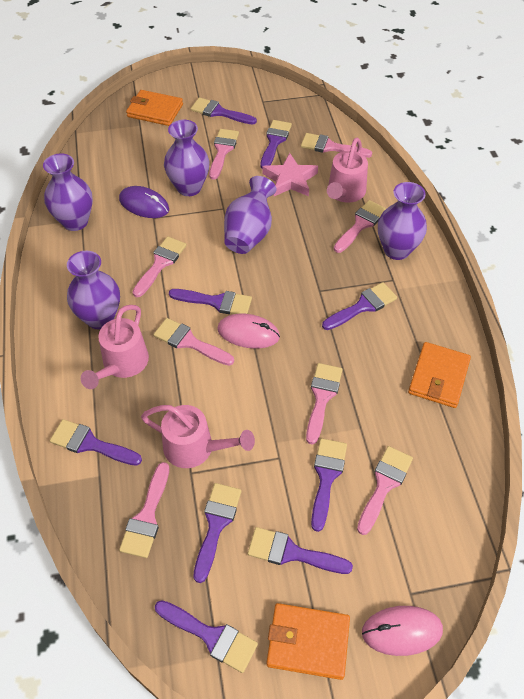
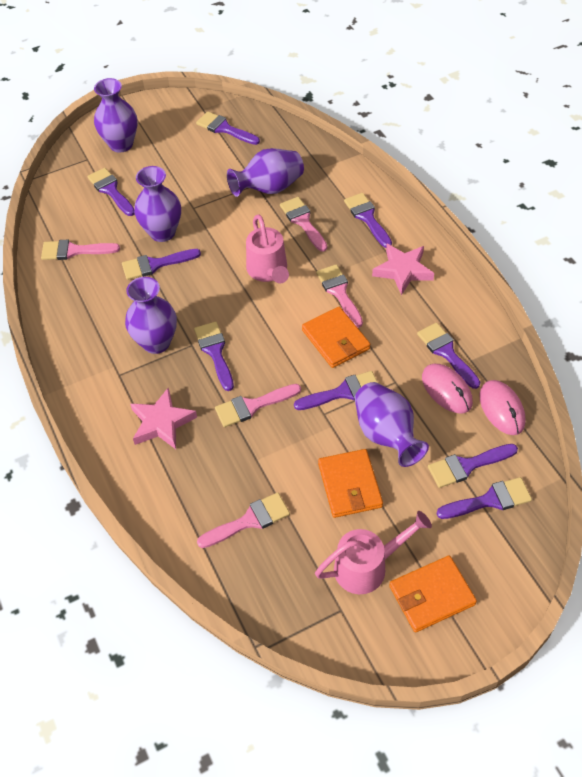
pink brush: [119,462,169,558] [133,236,186,297] [153,318,234,366] [209,129,239,180] [301,133,372,158] [306,363,343,445] [334,200,386,253] [357,446,413,535] = 8 -> [41,240,120,260] [197,492,290,548] [215,384,301,427] [280,197,327,252] [316,264,363,328] = 5
pink star: [263,153,318,196] = 1 -> [130,388,197,449] [372,244,434,295] = 2
pink watering can: [81,305,149,389] [141,405,255,468] [327,138,368,203] = 3 -> [246,215,289,283] [315,511,432,594] = 2
purple mouse: [119,186,169,218] = 1 -> none = 0

